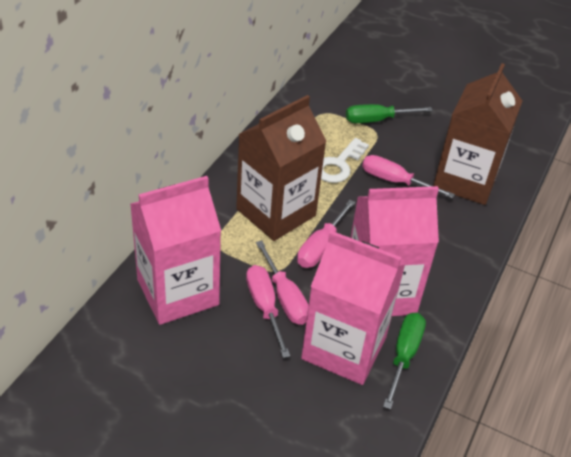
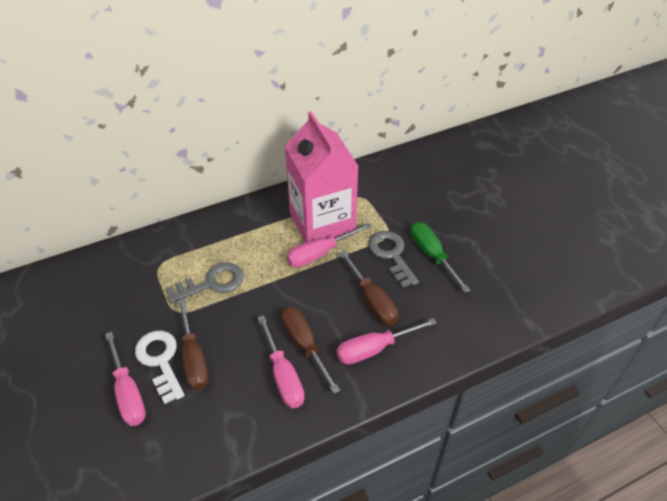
brown carton: [236,95,327,241] [433,63,522,205] = 2 -> none = 0
brown screwdriver: none = 0 -> [178,299,209,390] [281,306,340,394] [339,250,398,325] = 3
green screwdriver: [346,104,433,123] [383,313,426,409] = 2 -> [410,222,470,293] = 1
grey key: none = 0 -> [166,262,244,303] [368,231,419,288] = 2
pink carton: [130,176,221,325] [301,231,405,385] [351,186,439,316] = 3 -> [285,111,358,242] = 1

